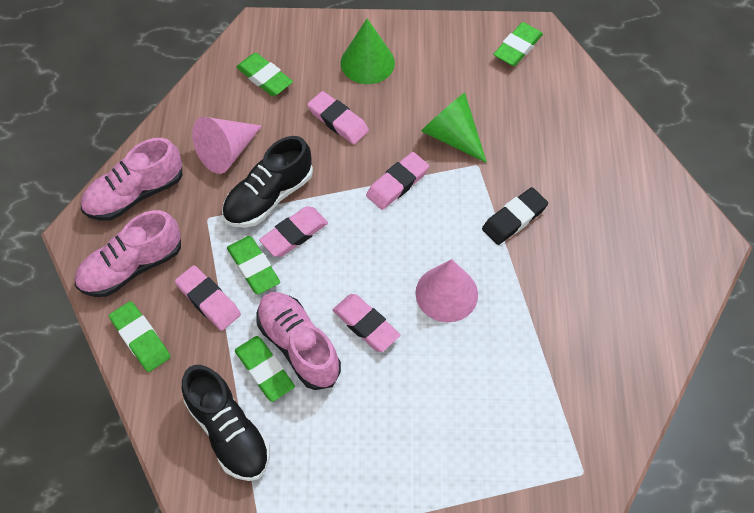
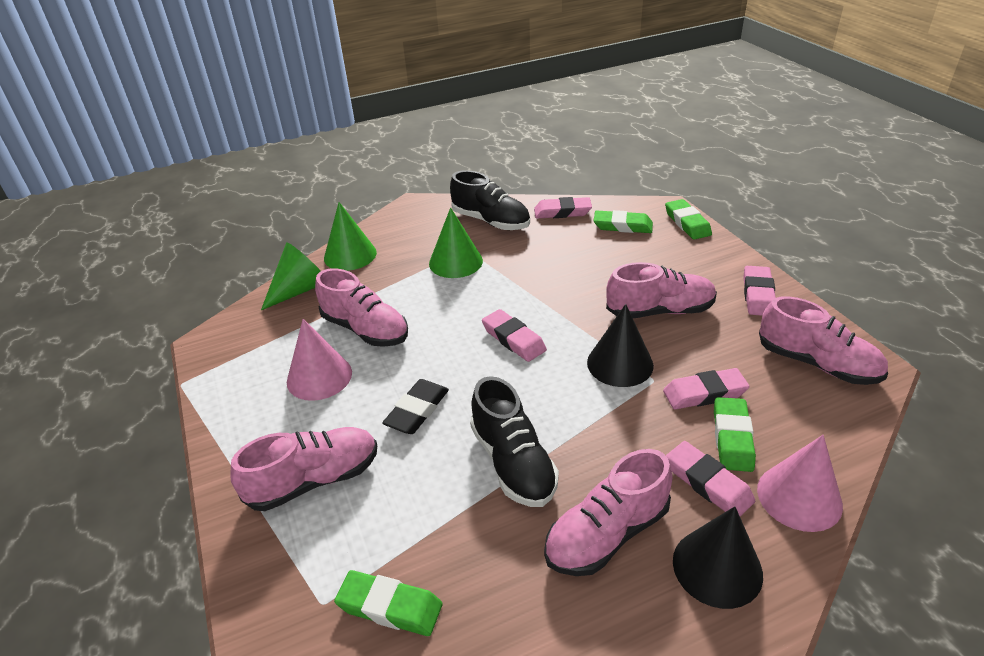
black cone: none = 0 -> [587,304,654,387] [673,506,763,609] = 2
green cone: [341,19,395,84] [421,93,487,163] = 2 -> [261,242,321,310] [324,202,377,271] [429,207,483,278] = 3
green eraser: [109,301,171,372] [227,236,280,295] [235,336,295,402] [236,53,293,96] [493,22,543,66] = 5 -> [334,570,442,636] [593,210,653,233] [665,199,712,240] [714,397,756,472] = 4
pink shoe: [75,210,181,297] [81,138,182,221] [256,292,341,390] = 3 -> [230,427,377,511] [315,268,408,347] [544,449,673,576] [606,262,717,318] [759,296,888,385] = 5

